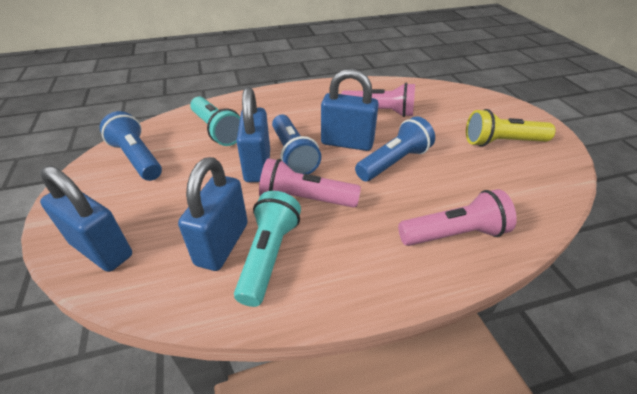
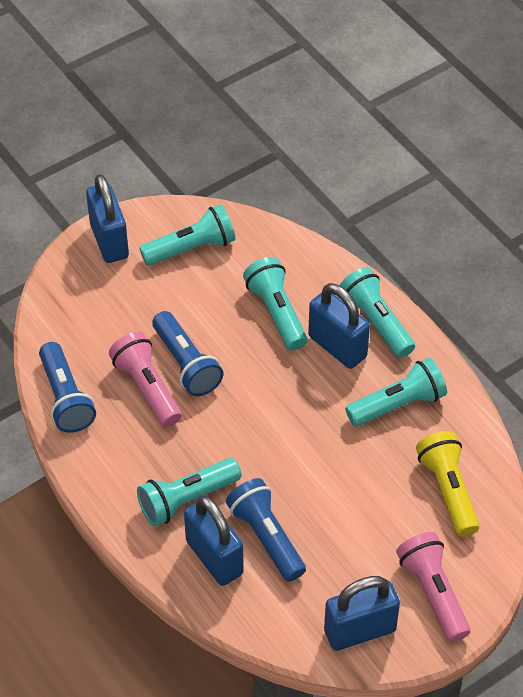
pink flashlight: [259,158,361,208] [341,83,415,117] [398,189,517,246] = 3 -> [109,332,182,427] [396,532,471,642] = 2
turquoise flashlight: [190,97,240,146] [234,191,301,307] = 2 -> [137,458,242,527] [139,204,236,266] [243,257,307,351] [340,267,415,358] [345,358,447,427] = 5

